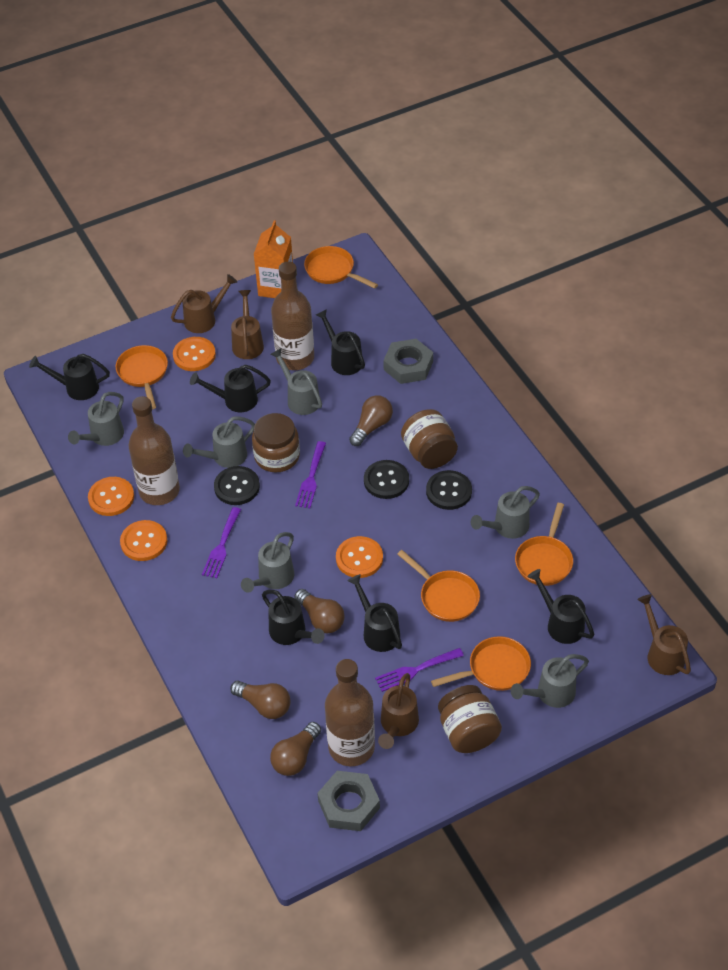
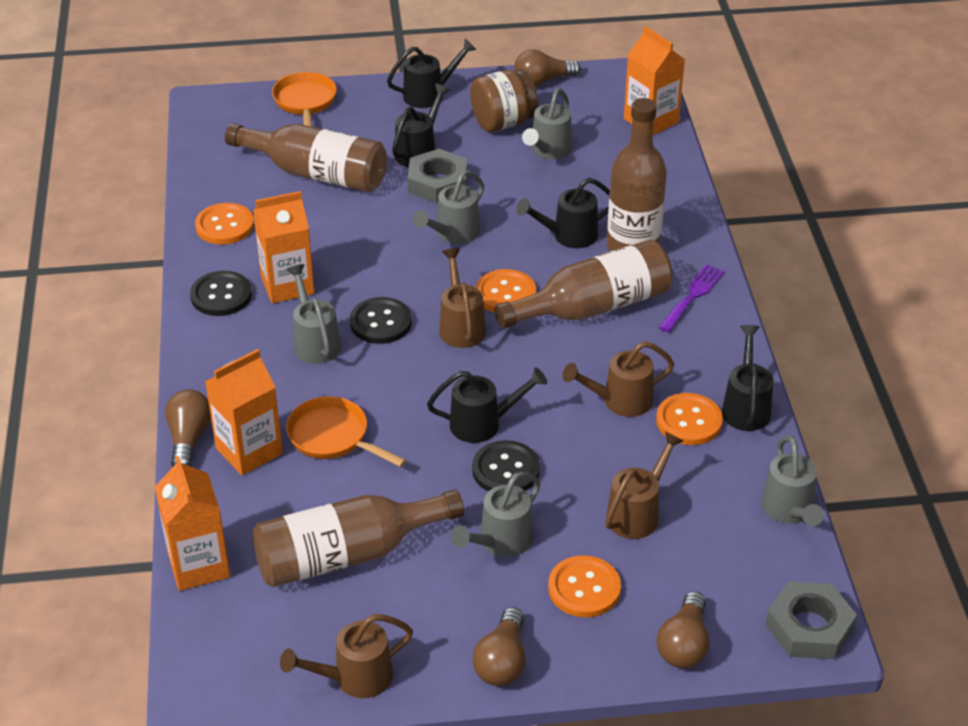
black watering can: [29,354,110,400] [190,365,271,412] [262,590,325,645] [316,309,365,375] [347,574,402,652] [527,569,594,644] = 6 -> [387,39,476,108] [392,83,450,167] [427,367,547,443] [516,178,610,248] [722,325,774,431] = 5
brown bottle: [128,396,180,505] [271,262,314,370] [325,659,375,766] = 3 -> [225,123,387,192] [252,490,464,587] [495,240,673,328] [607,98,667,251] = 4
brown jar: [252,413,300,472] [401,409,458,469] [438,685,502,753] = 3 -> [470,70,538,132] = 1
grey watering can: [68,392,124,446] [183,416,255,468] [241,532,294,593] [270,348,322,415] [471,486,540,539] [511,654,589,708] = 6 -> [286,264,341,364] [412,170,484,244] [450,472,540,557] [522,88,572,159] [761,436,824,526] = 5
orange carton: [254,220,293,298] = 1 -> [155,456,230,591] [205,349,283,475] [253,191,315,303] [624,26,685,135] = 4
orange pan: [116,345,168,409] [304,246,378,289] [397,550,480,622] [431,636,531,691] [515,503,573,586] = 5 -> [272,72,337,127] [286,396,406,467] = 2
purple fork: [202,507,241,578] [295,441,326,508] [375,648,464,692] = 3 -> [659,264,724,332] = 1

